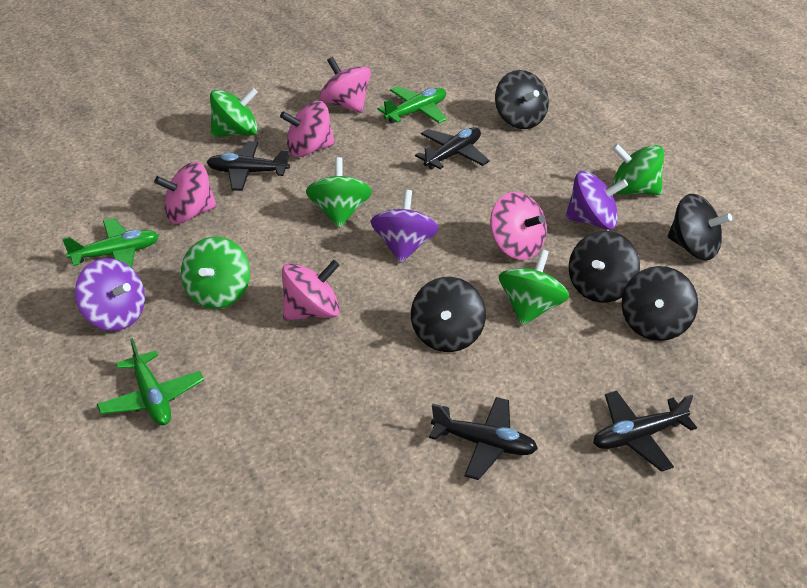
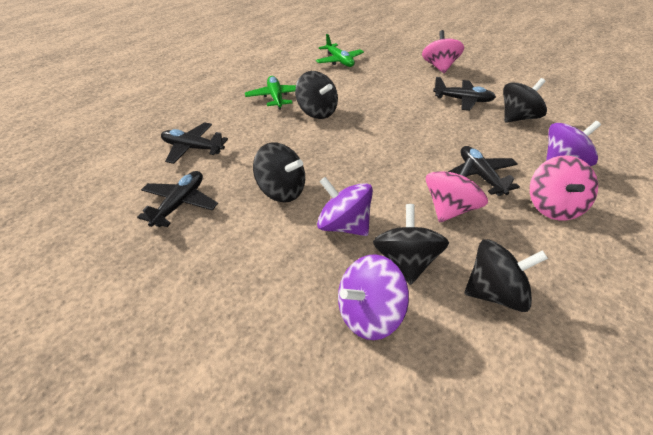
green plane: [62,218,159,268] [97,338,204,425] [378,86,447,123] = 3 -> [245,76,296,110] [316,34,364,67] = 2
green spinning top: [181,237,250,309] [210,88,258,137] [306,157,372,228] [499,249,569,326] [612,144,664,195] = 5 -> none = 0
pink spinning top: [154,162,217,224] [280,101,335,157] [282,260,340,320] [320,57,371,113] [490,192,547,260] = 5 -> [422,30,464,73] [426,158,488,222] [530,156,598,220] = 3

